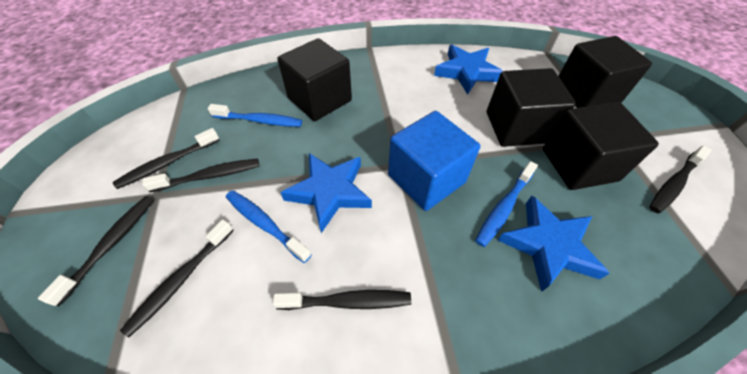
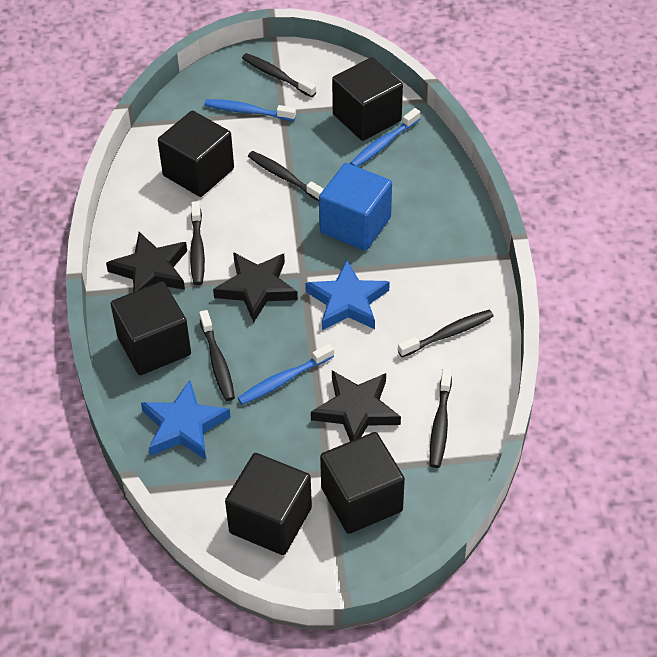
black cube: [277,38,352,121] [487,68,576,147] [543,102,659,190] [559,36,652,108] = 4 -> [111,281,191,375] [158,111,234,197] [225,453,312,555] [320,432,405,534] [332,57,403,141] = 5
black star: none = 0 -> [106,232,187,292] [213,252,298,323] [311,371,401,441] = 3
blue star: [280,153,372,233] [434,45,503,95] [498,196,610,292] = 3 -> [141,380,231,460] [305,260,390,330] = 2

